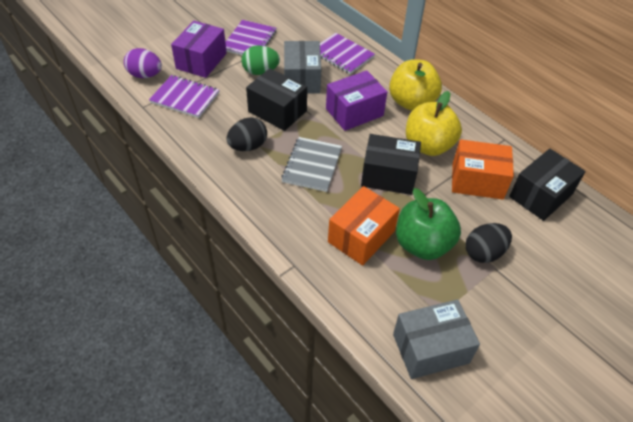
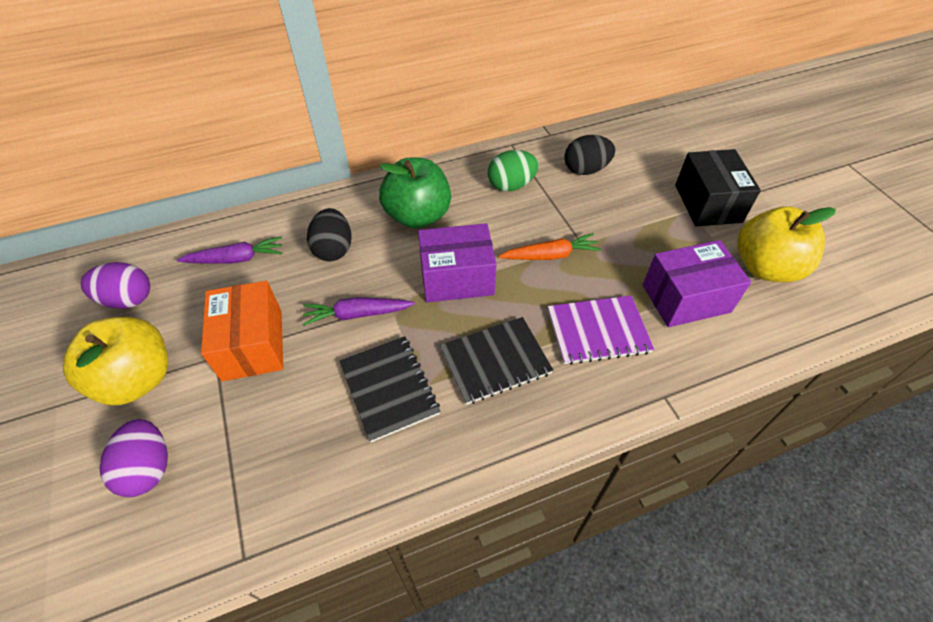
black box: [246,68,307,131] [361,134,421,195] [509,149,586,221] = 3 -> [675,149,761,226] = 1
black notebook: none = 0 -> [340,336,440,442] [440,317,553,405] = 2
grey box: [284,41,321,94] [393,299,480,379] = 2 -> none = 0
grey notebook: [281,137,342,192] = 1 -> none = 0
orange box: [328,186,400,266] [452,139,514,200] = 2 -> [201,280,283,381] = 1
orange carrot: none = 0 -> [498,233,601,260] = 1
purple carrot: none = 0 -> [177,236,282,264] [302,297,415,326] = 2
purple egg: [124,48,162,78] = 1 -> [81,262,150,309] [100,419,168,497] = 2
purple notebook: [149,75,219,118] [225,20,276,55] [320,33,375,74] = 3 -> [548,296,654,365] = 1

